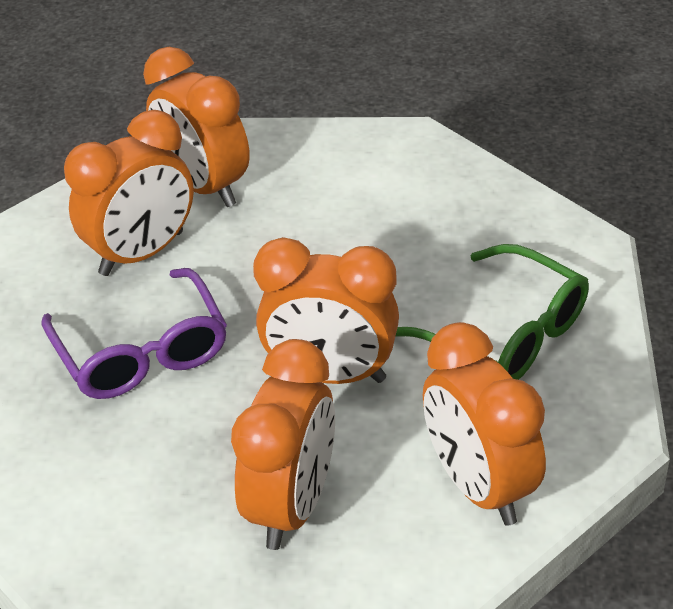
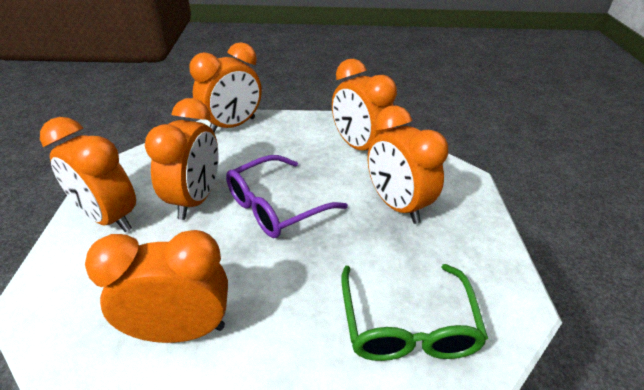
orange clock: [64,110,194,276] [143,47,250,207] [231,339,335,550] [253,237,399,384] [423,322,546,526] = 5 -> [40,117,136,232] [85,230,228,343] [145,98,219,220] [189,42,262,132] [332,59,397,151] [368,106,448,224] = 6

